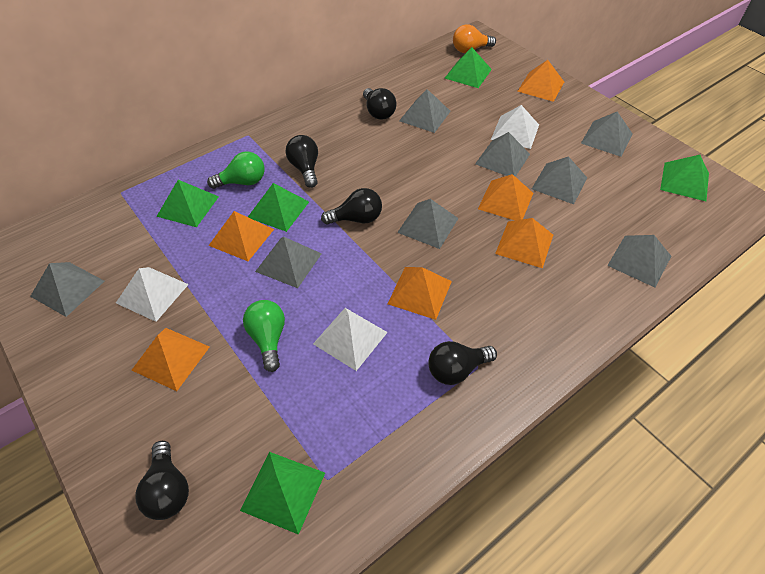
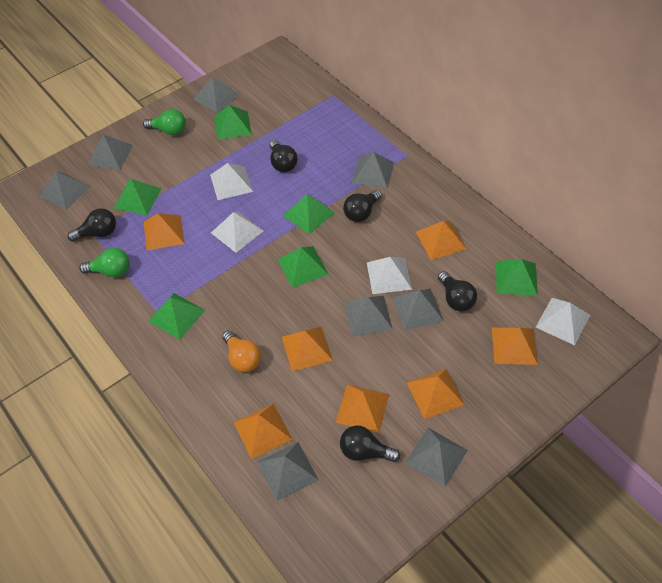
green pyramid: [156,180,219,227] [240,452,325,535] [248,183,309,232] [445,47,492,88] [660,155,709,201] = 5 -> [113,179,161,215] [149,293,205,339] [214,105,252,140] [278,246,328,288] [283,194,335,234] [496,259,538,296] = 6
orange pyramid: [132,328,210,391] [208,211,274,261] [388,267,452,320] [478,174,533,220] [495,218,553,268] [517,60,564,102] = 6 -> [144,213,185,251] [234,404,292,459] [282,327,333,372] [336,384,389,433] [407,369,465,419] [416,221,466,260] [492,328,538,365] = 7
white pyramid: [116,267,189,322] [313,308,388,371] [491,105,539,149] = 3 -> [210,163,253,200] [211,212,263,253] [367,257,412,294] [536,298,590,345] = 4

